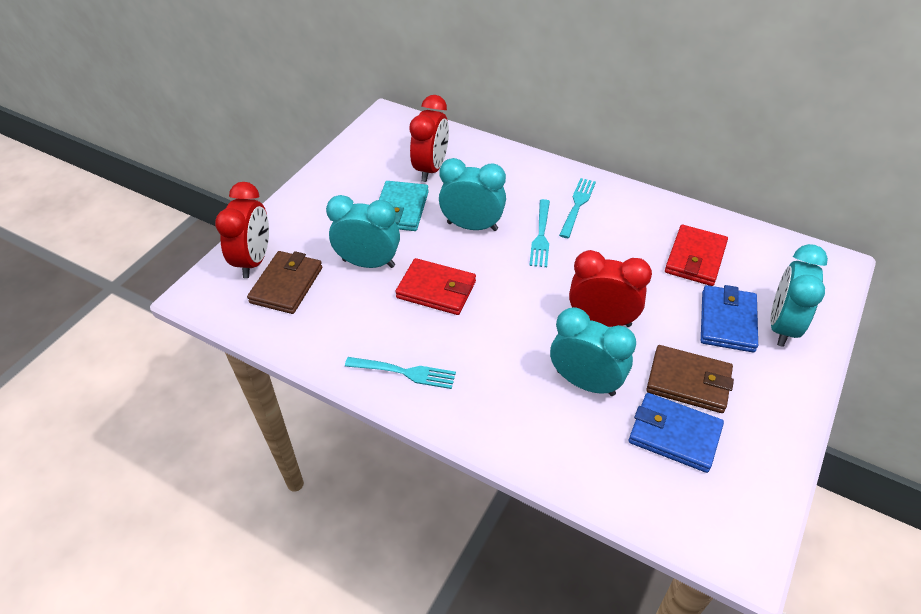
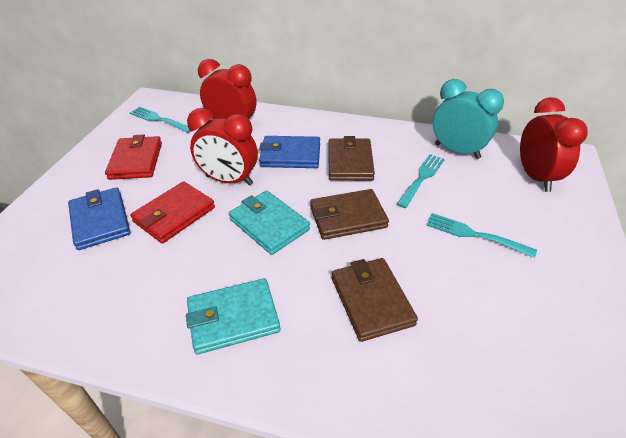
brown wallet: [247,251,322,314] [646,345,734,413] = 2 -> [310,189,389,240] [328,136,375,181] [332,258,418,342] = 3
turquoise clock: [326,195,400,268] [439,158,506,231] [550,307,636,396] [770,244,828,347] = 4 -> [433,79,504,159] = 1
turquoise wallet: [379,181,429,231] = 1 -> [186,278,280,354] [229,190,310,255] = 2

